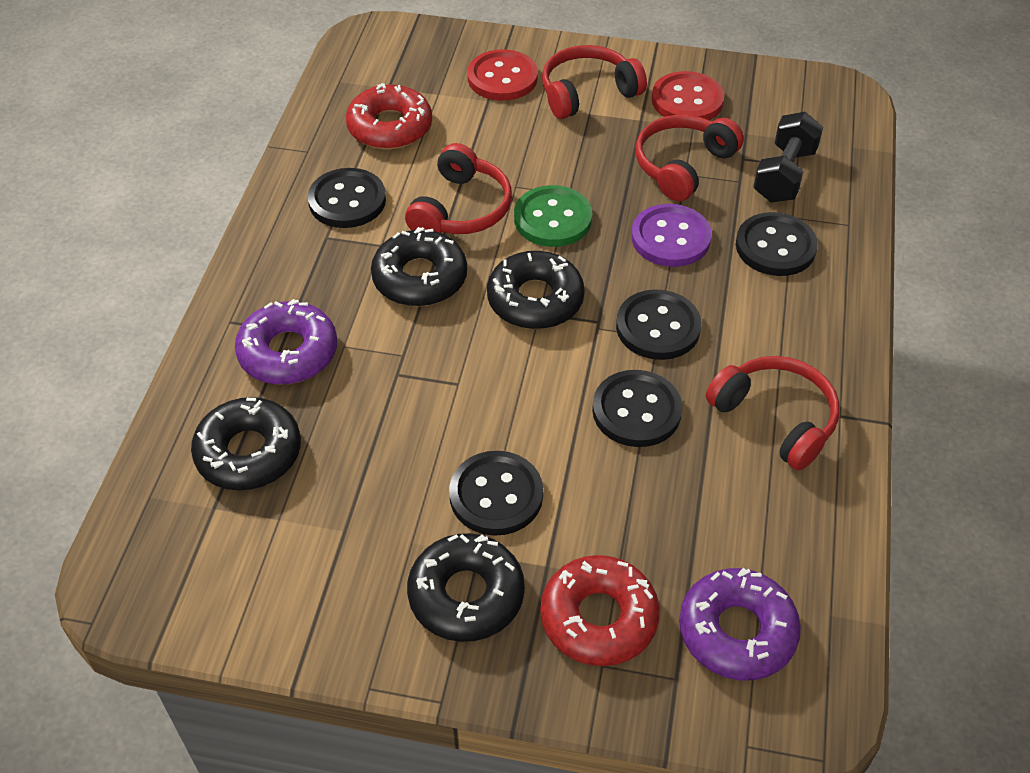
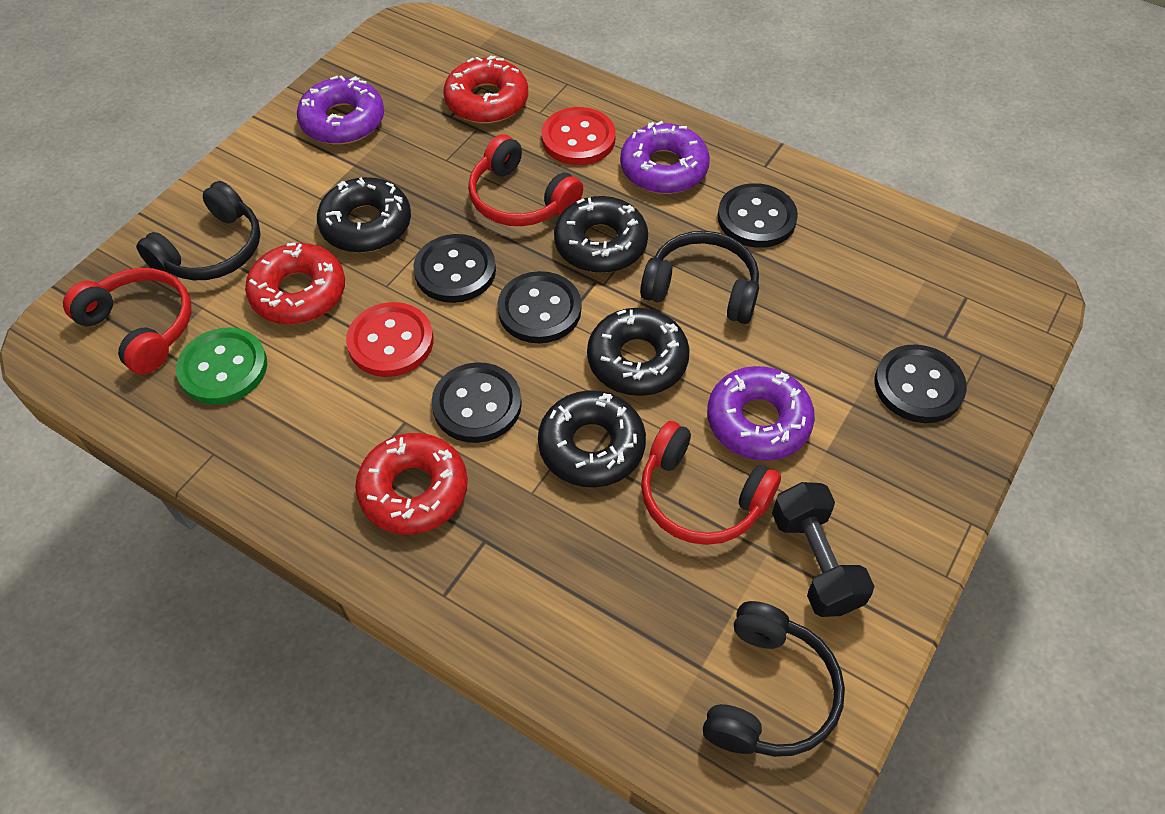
black headphones: none = 0 -> [136,181,261,280] [640,231,759,324] [703,601,845,757] = 3
purple button: [631,204,712,267] = 1 -> none = 0
purple donut: [235,299,337,385] [679,568,801,681] = 2 -> [297,76,384,144] [620,121,710,194] [707,366,815,461] = 3
red donut: [346,83,432,150] [540,555,660,666] = 2 -> [245,243,345,324] [355,433,468,534] [443,55,528,123] = 3
red headphones: [405,143,512,234] [542,45,647,119] [635,115,744,201] [706,356,840,470] = 4 -> [63,268,191,374] [468,134,583,226] [641,421,781,545] = 3

